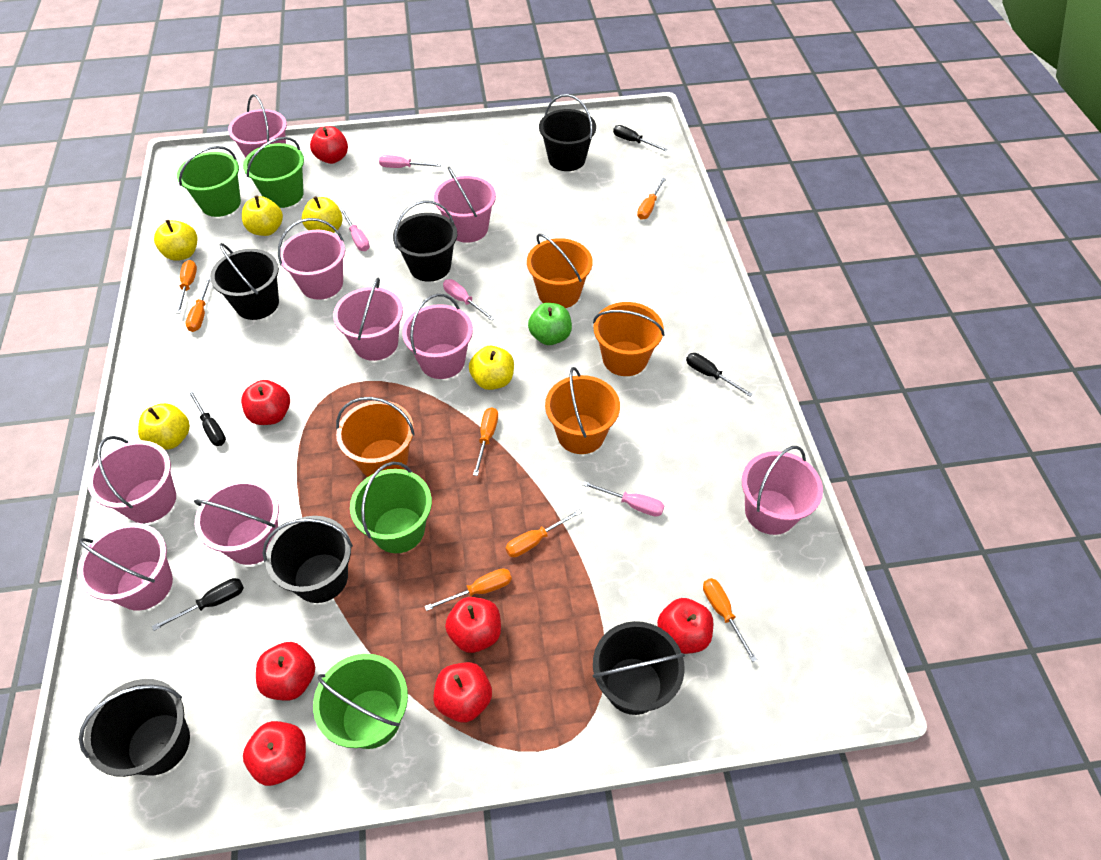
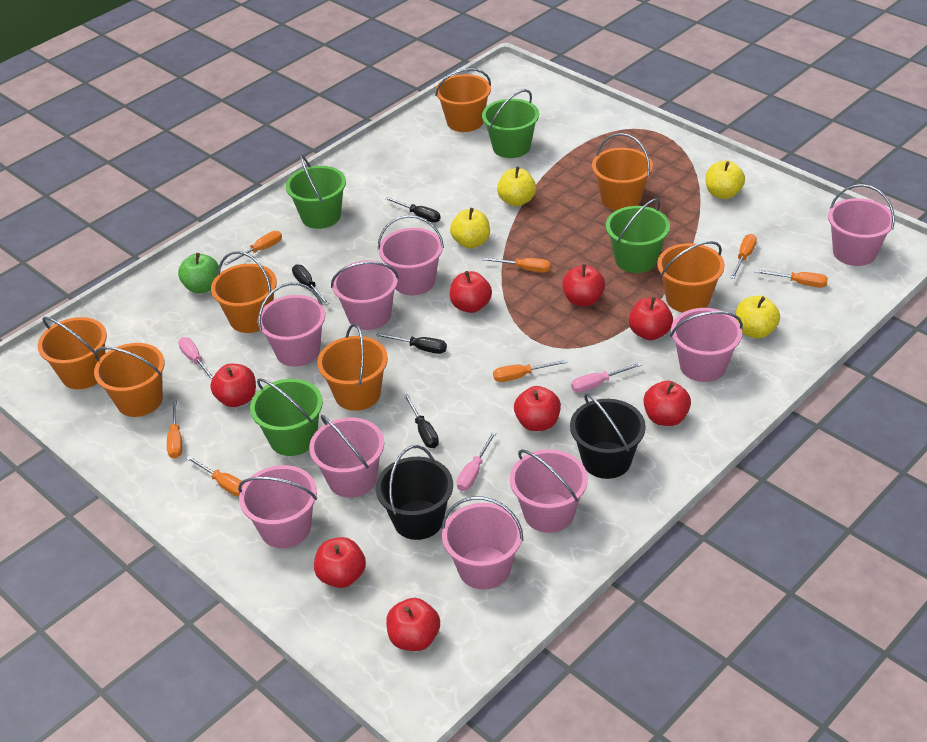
black bucket: [79,679,190,777] [210,243,279,320] [263,516,353,603] [393,200,457,282] [539,94,596,171] [592,621,685,715] = 6 -> [376,445,453,540] [570,393,646,479] = 2
orange bucket: [336,397,415,477] [527,234,593,308] [545,367,620,454] [593,302,664,376] = 4 -> [38,317,107,389] [94,343,165,417] [211,251,277,333] [317,323,388,411] [435,68,491,132] [592,133,653,210] [657,241,725,313] = 7
pink screwdriver: [340,208,370,251] [379,155,441,168] [443,279,495,321] [583,481,664,517] = 4 -> [178,337,213,381] [456,432,497,491] [571,362,642,393] = 3
red apple: [241,380,290,425] [243,721,306,786] [256,642,315,701] [310,126,348,164] [433,662,492,723] [445,597,501,653] [657,598,713,654] = 7 -> [210,364,256,407] [314,537,366,588] [386,598,440,651] [450,271,492,313] [514,386,561,431] [562,264,605,306] [629,297,673,340] [643,381,691,426] = 8
yellow apple: [138,403,190,450] [154,220,198,261] [242,196,283,236] [302,196,343,233] [469,346,514,390] = 5 -> [450,208,490,248] [497,167,536,206] [705,161,745,199] [735,296,780,339] = 4

